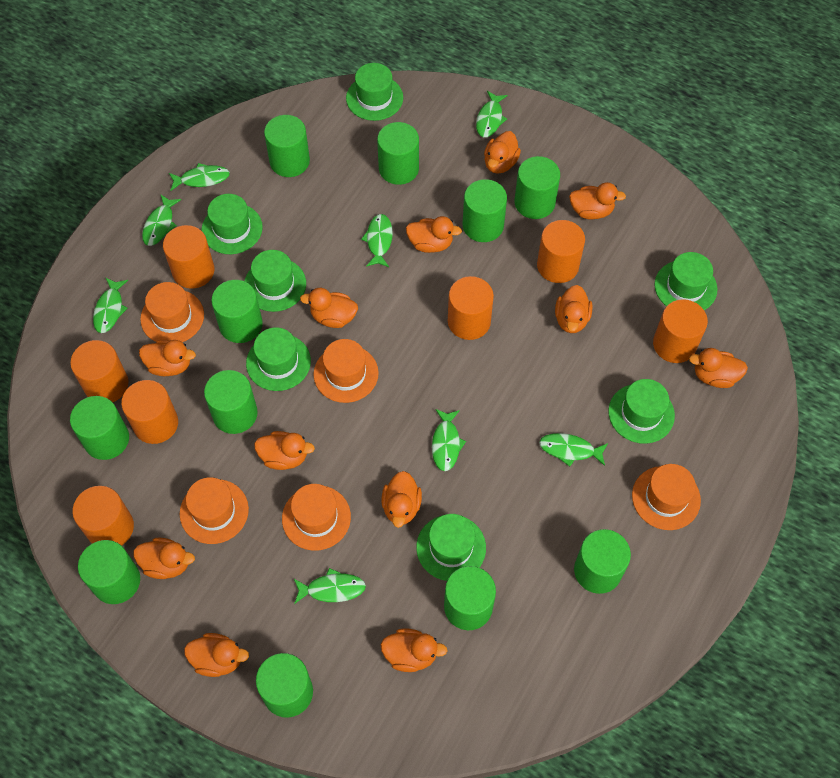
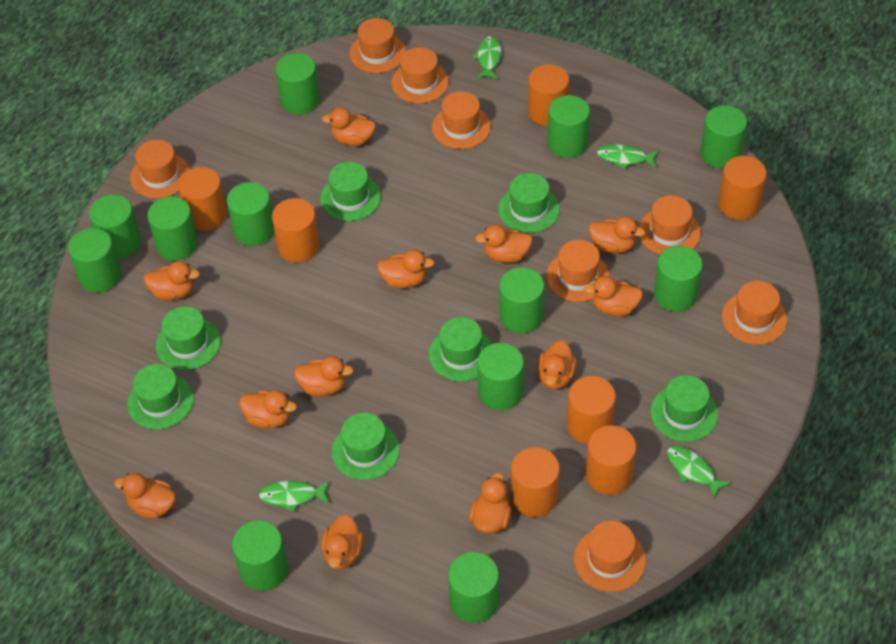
green cylinder: [70,396,129,460] [78,540,140,604] [204,370,258,434] [211,280,263,343] [256,653,313,718] [264,115,310,177] [377,122,419,185] [444,566,496,630] [463,179,507,242] [514,156,560,219] [574,529,631,594] = 11 -> [68,228,121,293] [89,195,141,259] [147,196,198,261] [227,182,274,246] [232,520,288,591] [275,53,320,114] [448,552,499,623] [477,343,524,410] [499,267,545,334] [547,95,590,158] [654,246,703,312] [700,105,747,169] = 12
green fish: [93,277,128,333] [142,194,181,246] [169,163,230,191] [294,568,366,604] [361,214,393,267] [432,409,466,471] [476,91,508,137] [539,433,608,467] = 8 -> [259,481,329,512] [472,36,502,79] [597,144,659,169] [667,446,731,498] = 4
orange hat: [140,282,204,342] [180,477,249,544] [282,484,351,551] [313,339,379,403] [632,464,701,530] = 5 -> [130,140,190,198] [349,18,406,73] [391,47,449,103] [432,92,491,149] [546,240,610,302] [574,521,646,592] [639,195,701,255] [722,281,787,344] = 8

